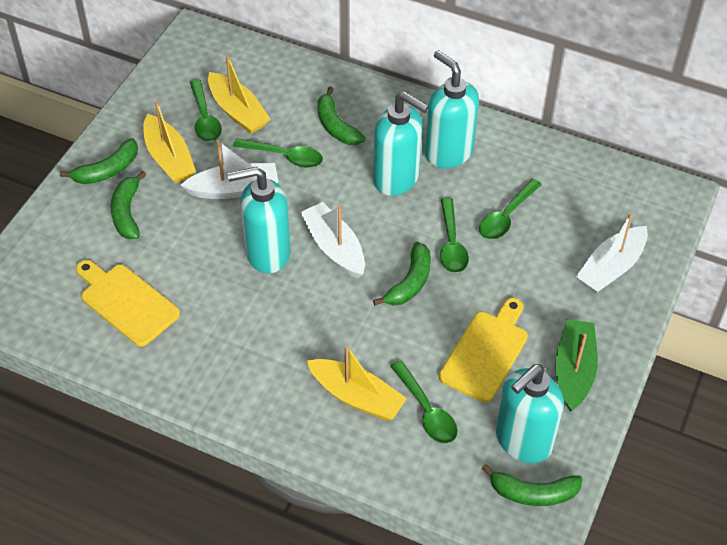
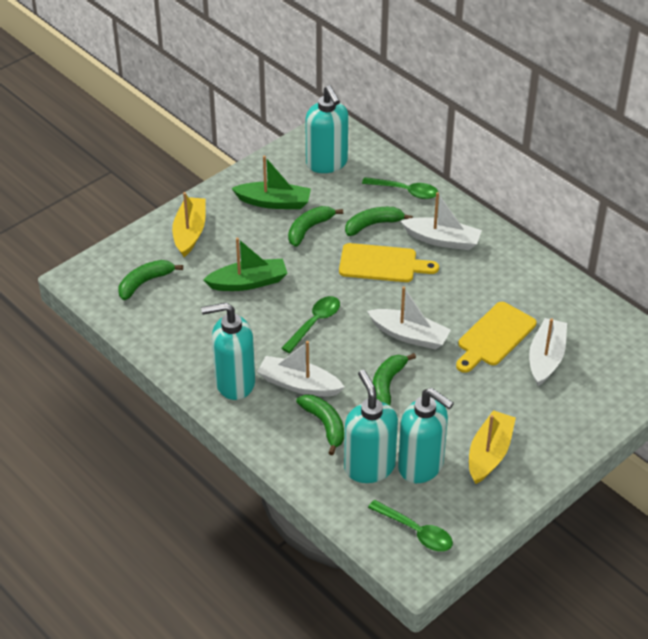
green boat: [555,319,598,411] = 1 -> [203,238,287,291] [231,156,311,209] = 2
green spoon: [190,79,222,142] [233,138,323,168] [390,360,458,444] [440,198,469,273] [479,179,542,239] = 5 -> [281,296,340,353] [362,177,438,199] [368,500,453,552] = 3
white boat: [181,140,278,199] [300,202,365,278] [576,213,648,293] = 3 -> [257,341,345,396] [367,286,451,350] [401,192,482,250] [529,318,567,386] = 4
yellow boat: [144,101,196,183] [208,55,271,134] [307,345,407,420] = 3 -> [172,192,206,257] [469,410,516,484] = 2

